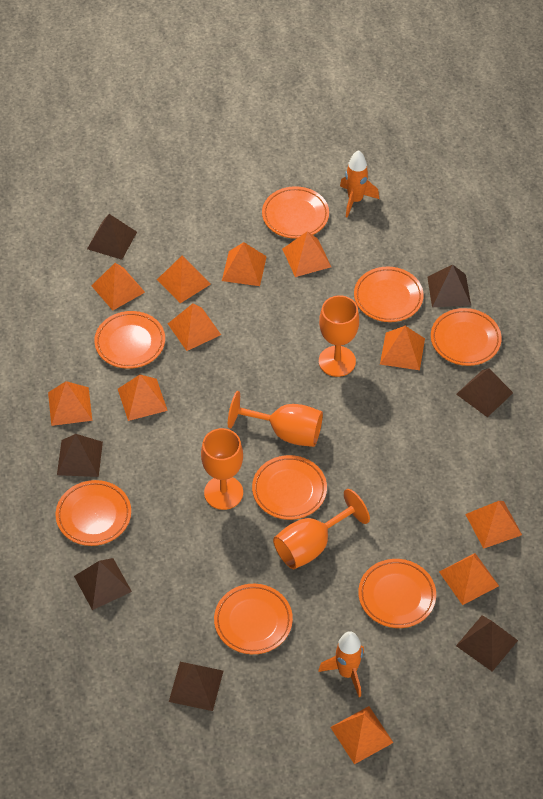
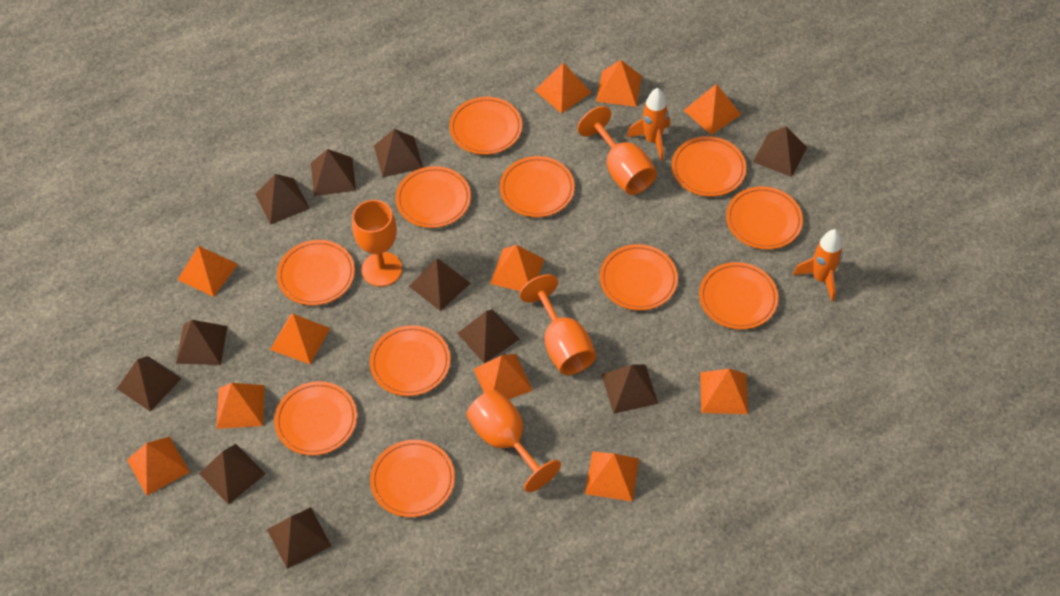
brown pyramid: [57,434,103,477] [74,558,132,610] [87,214,137,260] [169,662,223,711] [427,265,471,308] [456,368,513,417] [456,615,518,672] = 7 -> [117,356,182,412] [176,320,228,365] [199,444,266,505] [255,174,310,225] [267,507,331,569] [311,149,356,196] [374,129,423,178] [409,259,471,311] [457,309,519,363] [601,365,658,414] [753,127,807,177] = 11
orange plate: [56,480,131,546] [94,311,165,369] [214,584,293,654] [252,455,327,520] [262,186,329,239] [354,266,424,322] [358,559,436,628] [431,308,502,366] = 8 -> [274,381,357,456] [277,240,355,306] [370,325,451,396] [370,440,455,517] [396,166,471,228] [449,97,522,155] [500,156,575,217] [600,244,678,311] [672,136,746,197] [699,262,778,330] [726,186,803,250] = 11

